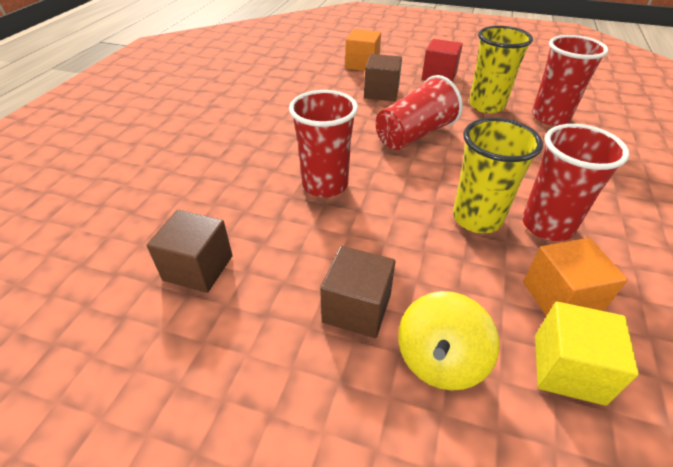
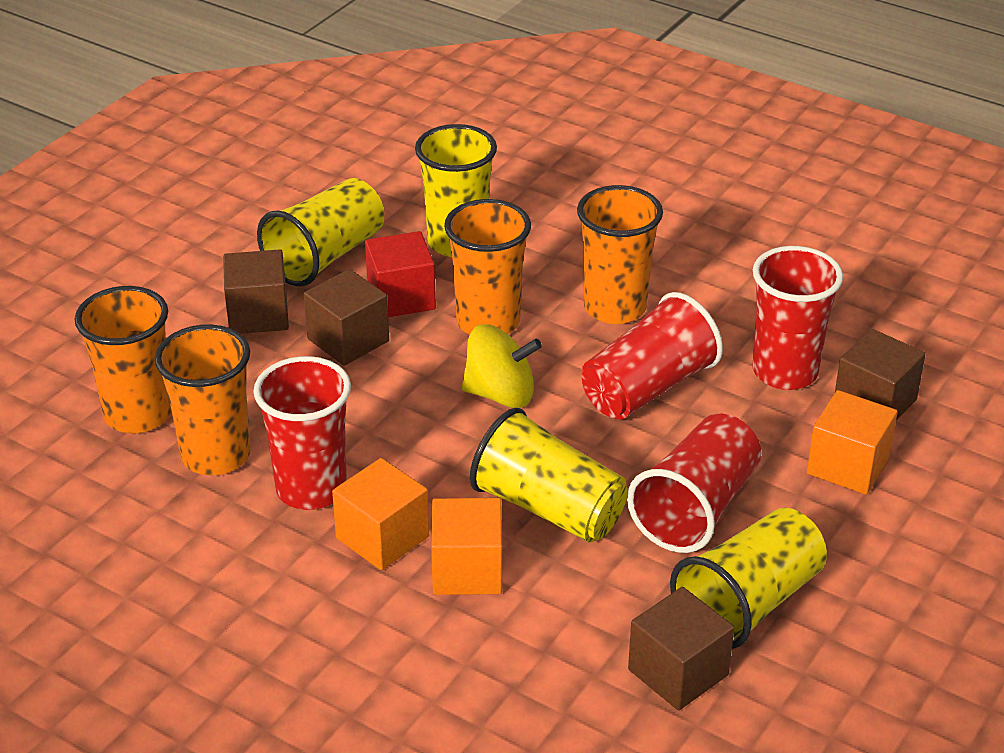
brown cube: [147,210,233,293] [320,246,396,338] [364,54,402,101] = 3 -> [223,250,289,334] [304,269,389,366] [628,587,734,710] [835,329,926,420] = 4
orange cube: [345,29,381,71] [523,238,628,316] = 2 -> [332,458,429,570] [431,498,502,595] [807,390,898,495] = 3
orange cup: none = 0 -> [75,286,172,434] [154,325,251,475] [444,199,531,335] [577,185,663,324] = 4
yellow cube: [535,302,639,406] = 1 -> none = 0
yellow cup: [453,118,543,233] [469,26,533,113] = 2 -> [257,178,384,287] [415,124,497,257] [470,408,628,542] [670,508,827,649] = 4

